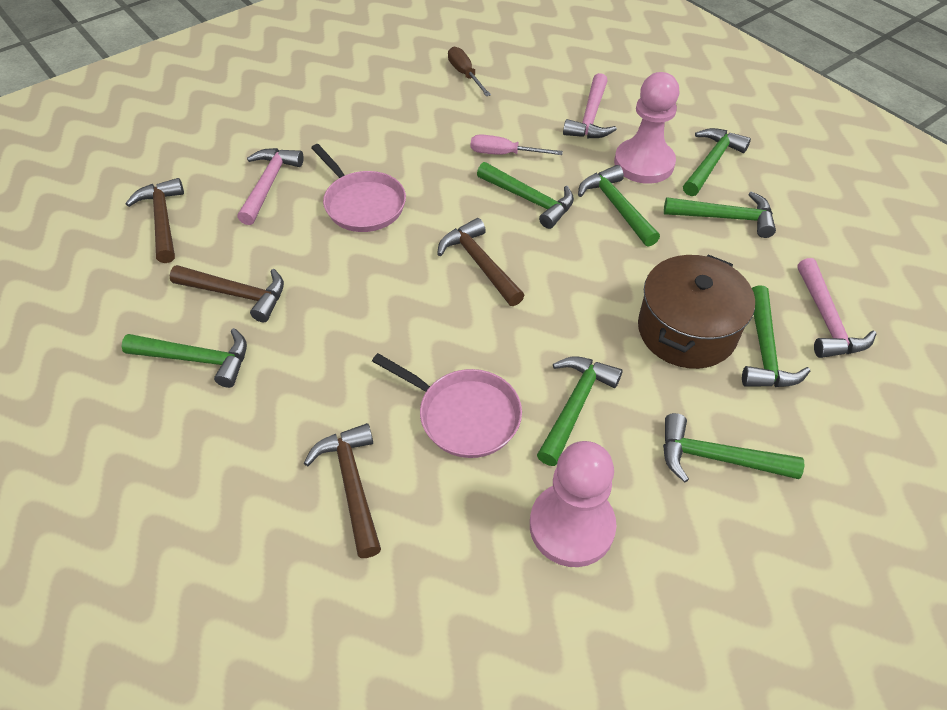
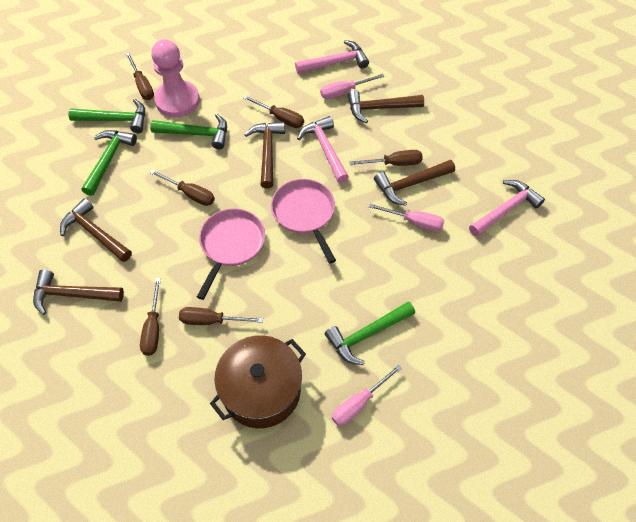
brown hammer: [126,178,184,263] [170,265,284,322] [304,423,381,558] [437,218,525,306] = 4 -> [33,269,124,315] [60,198,132,262] [244,122,285,188] [348,90,424,123] [374,160,455,206] = 5
brown screwdriver: [448,47,491,96] = 1 -> [126,53,154,100] [140,278,161,356] [150,169,215,206] [179,307,263,325] [243,95,304,128] [350,150,423,166] = 6
green hammer: [121,328,247,388] [477,162,574,229] [537,356,623,466] [578,165,660,247] [663,413,804,482] [664,191,776,238] [683,128,751,196] [742,285,810,387] = 8 -> [68,99,145,133] [81,130,137,196] [150,114,227,149] [325,301,415,365] = 4
pink pawn: [530,441,617,567] [614,72,680,184] = 2 -> [151,39,200,117] = 1
pink screwdriver: [471,134,563,155] = 1 -> [320,74,384,99] [332,364,402,426] [369,203,445,232] = 3

